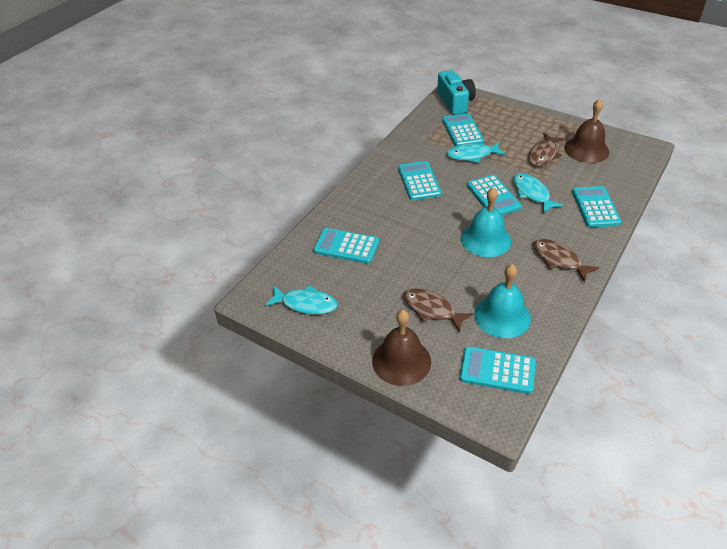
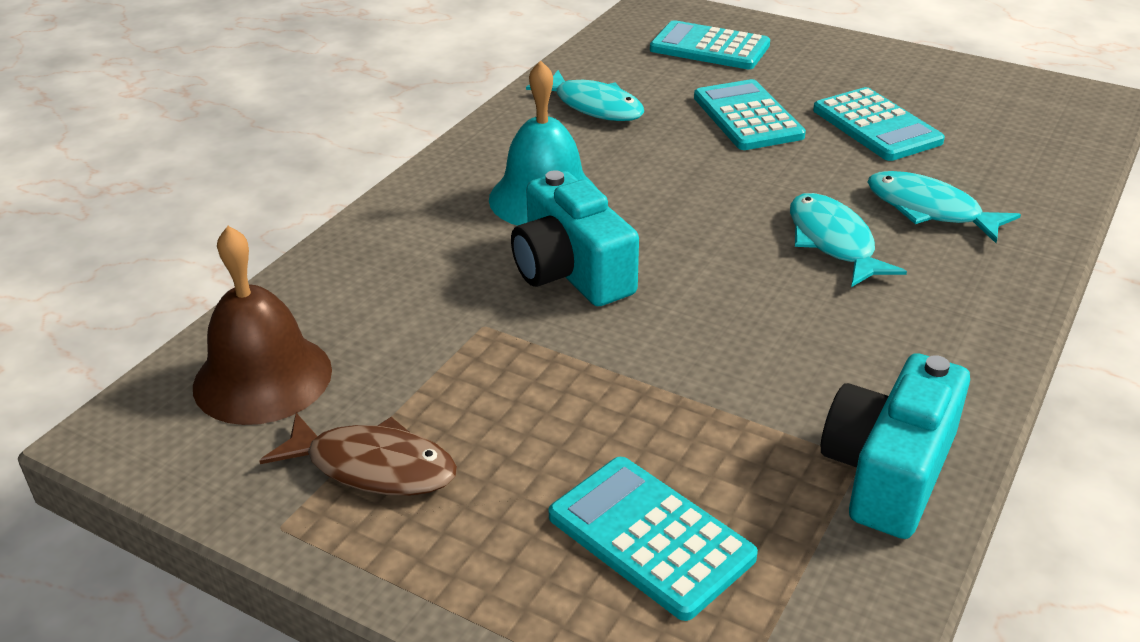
brown bell: [372,310,431,386] [564,99,609,163] = 2 -> [193,226,332,425] = 1
brown fish: [403,288,474,332] [528,133,564,166] [533,239,599,282] = 3 -> [260,413,457,496] = 1
turquoise bell: [461,187,511,257] [474,264,531,338] = 2 -> [489,60,598,226] = 1
turquoise calculator: [313,228,379,264] [398,161,442,200] [442,113,484,146] [460,346,536,394] [467,175,522,215] [572,186,621,227] = 6 -> [548,457,758,621] [650,20,770,69] [694,79,806,150] [813,87,945,161] = 4
turquoise camera: [437,70,476,115] = 1 -> [511,170,639,306] [821,353,970,539] = 2

